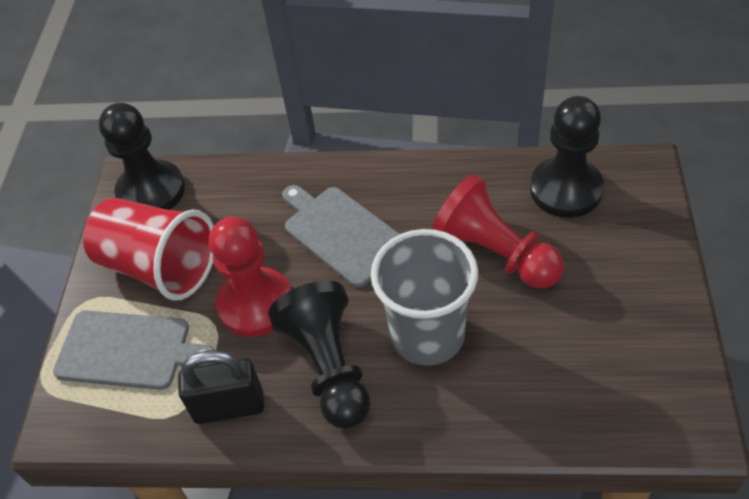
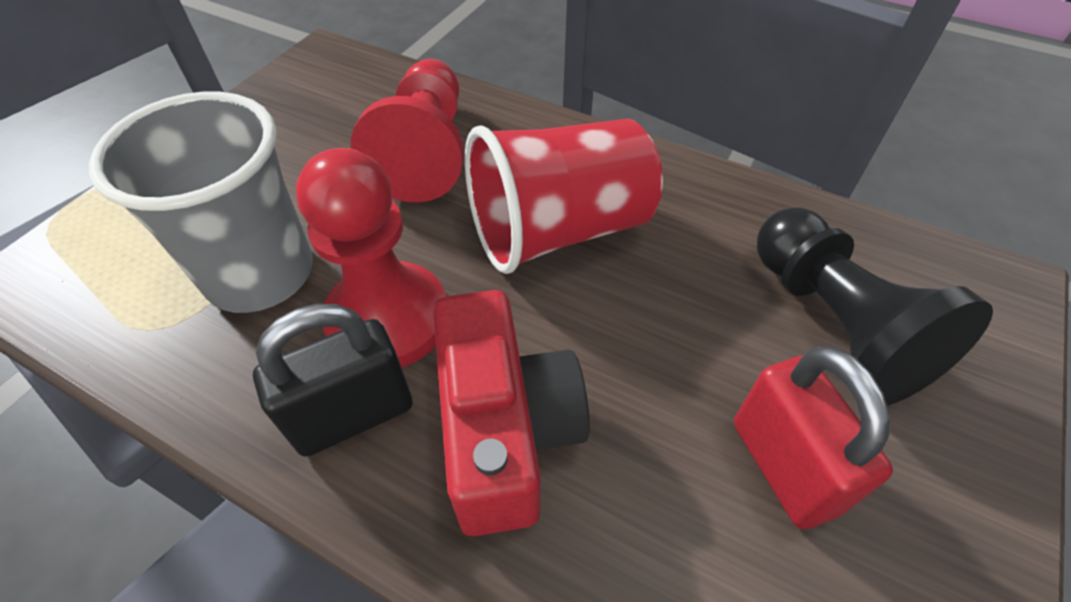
black pawn: [99,103,185,210] [268,280,370,429] [530,96,604,218] = 3 -> [757,207,993,405] = 1
grey cutting board: [53,310,215,390] [282,185,400,287] = 2 -> none = 0
red camera: none = 0 -> [433,290,590,536] = 1
red padlock: none = 0 -> [734,347,893,529] = 1

